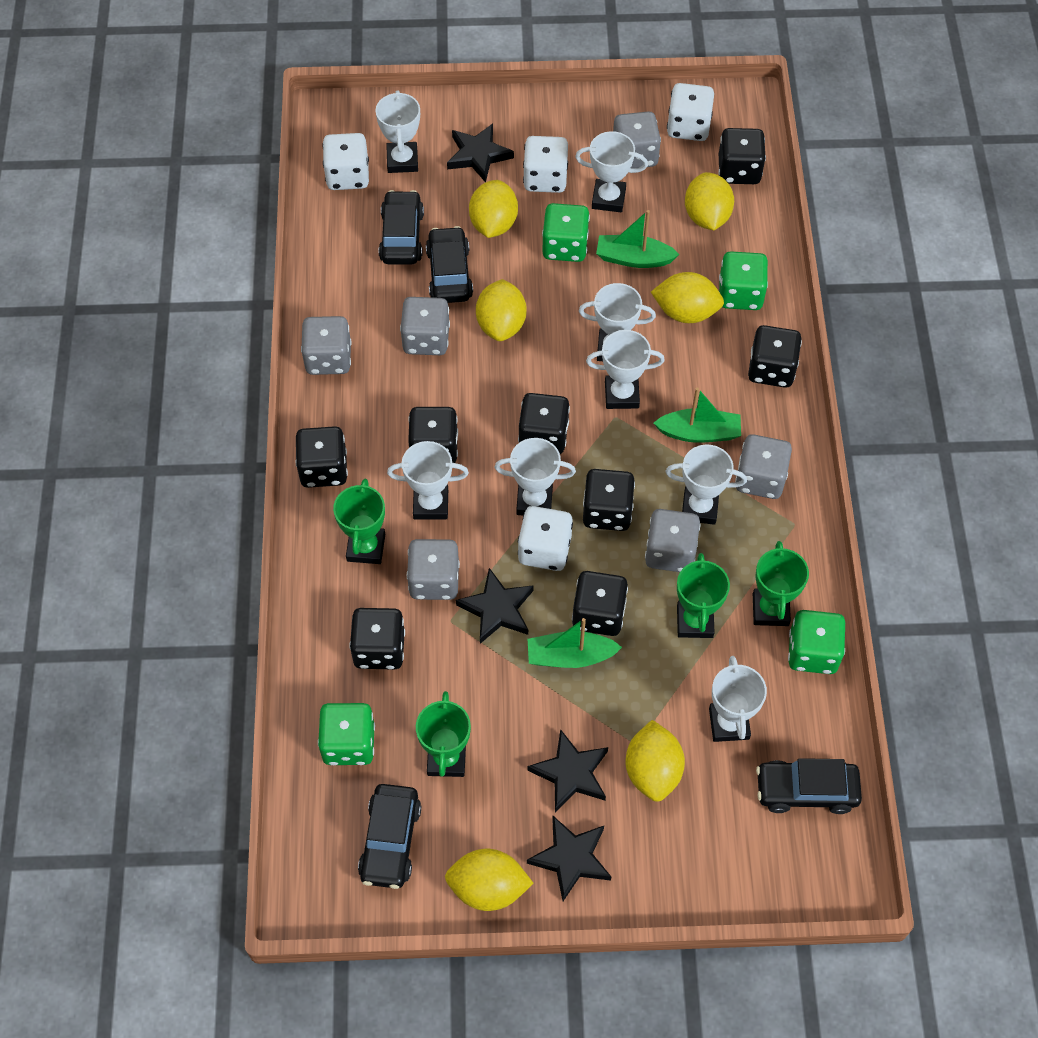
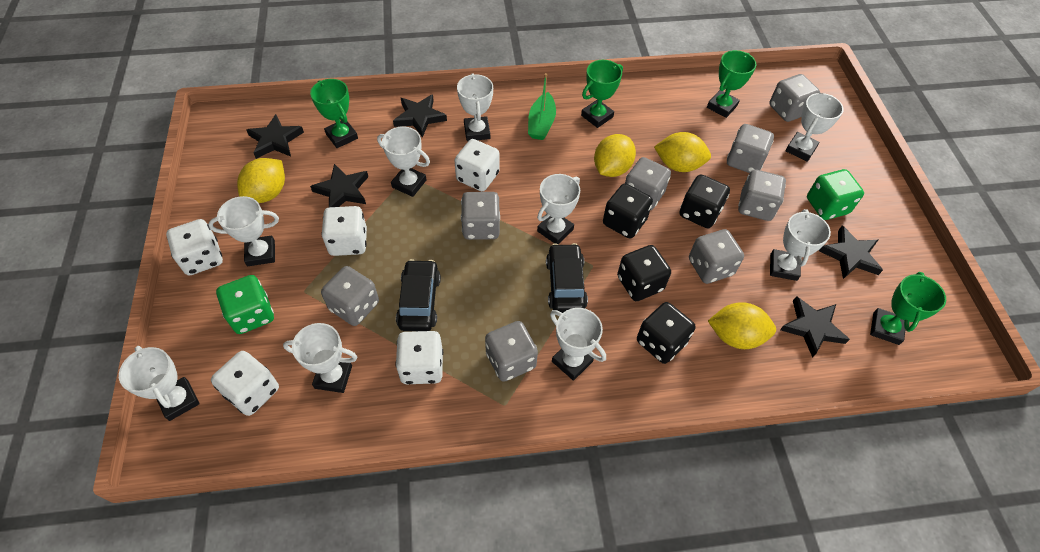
black car: [358,784,421,889] [379,190,424,264] [426,226,473,303] [756,758,862,814] = 4 -> [396,259,441,331] [546,243,588,313] = 2
black dice: [296,426,348,488] [350,608,405,670] [408,407,458,463] [518,393,570,454] [572,571,628,636] [583,469,635,531] [719,128,766,184] [748,325,802,388] = 8 -> [603,183,653,238] [617,245,671,301] [637,302,695,364] [679,174,730,228] = 4
black star: [447,124,514,183] [456,568,534,644] [527,816,611,901] [528,729,608,812] = 4 -> [246,114,304,159] [310,164,368,207] [393,94,447,138] [780,296,850,358] [819,226,883,279] = 5
green boat: [528,618,622,668] [596,210,680,268] [654,387,741,443] = 3 -> [528,73,556,140] = 1
green dice: [318,703,375,765] [542,203,590,262] [719,251,768,310] [788,610,845,674] = 4 -> [216,275,274,334] [807,169,864,220] = 2
grey dice: [301,316,351,375] [400,297,450,355] [407,539,460,600] [613,111,661,168] [645,509,701,572] [735,434,792,499] = 6 -> [321,266,379,326] [461,192,500,240] [485,321,538,382] [625,157,671,210] [689,229,744,284] [727,124,774,173] [738,169,786,221] [769,74,820,122] = 8
white dice: [322,133,369,190] [518,506,573,571] [523,136,568,193] [667,83,714,141] = 4 -> [166,219,223,276] [211,351,279,416] [321,206,367,256] [395,331,443,384] [454,139,500,191] = 5
white trophy: [376,91,420,173] [387,441,469,519] [495,438,576,515] [575,131,648,212] [579,283,656,361] [586,330,665,409] [666,445,747,525] [709,656,767,742] = 8 -> [119,346,200,421] [208,196,279,266] [283,323,357,393] [377,127,430,197] [457,73,493,141] [537,174,580,244] [550,308,606,381] [770,209,831,281] [785,93,844,162] = 9
yellow lemon: [445,849,534,911] [469,180,518,238] [476,279,527,341] [625,720,685,802] [651,272,724,323] [685,172,734,230] = 6 -> [237,158,285,203] [594,134,636,177] [654,132,711,172] [708,302,776,349] = 4

